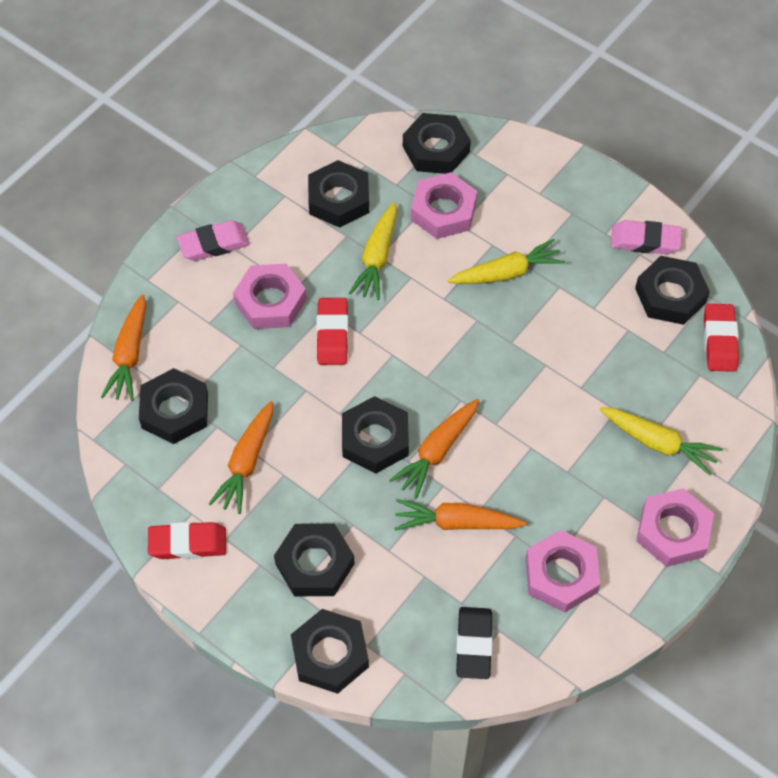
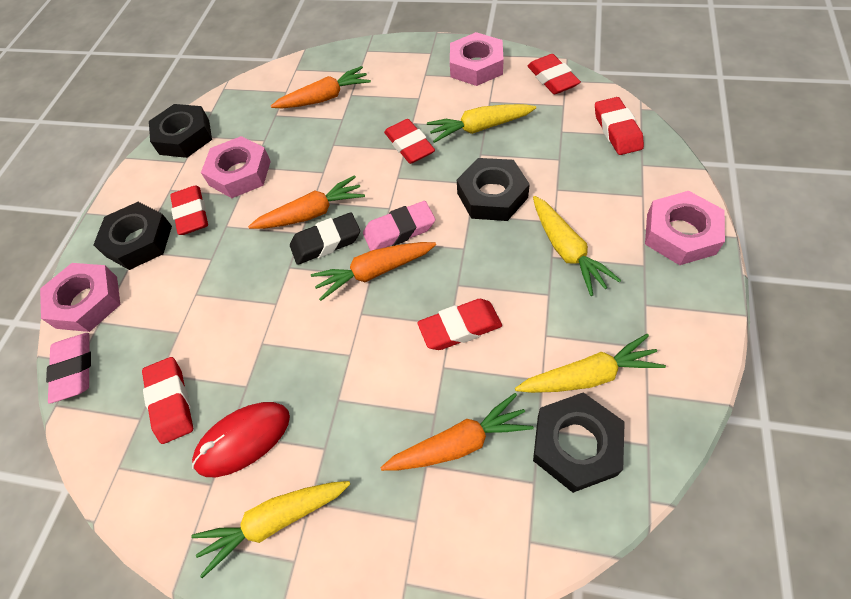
black nut: [139,368,208,444] [274,524,354,596] [291,609,369,694] [308,160,369,228] [342,396,409,473] [403,113,471,174] [635,256,710,325] = 7 -> [93,202,172,270] [149,104,212,158] [457,158,530,221] [533,392,625,493] = 4
red eraser: [148,522,226,559] [316,298,348,365] [704,304,739,372] = 3 -> [142,357,193,444] [170,185,208,235] [384,119,435,164] [417,299,502,350] [528,54,581,94] [595,97,644,155] = 6
red mouse: none = 0 -> [192,402,290,477] = 1
yellow carrot: [349,202,397,300] [448,239,565,284] [600,407,723,476] = 3 -> [191,481,350,578] [427,104,536,143] [515,334,666,393] [533,196,621,296] = 4

